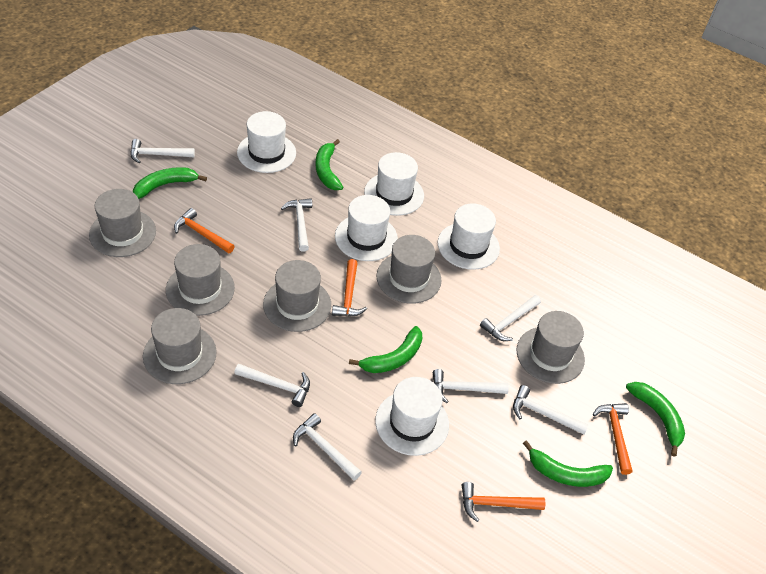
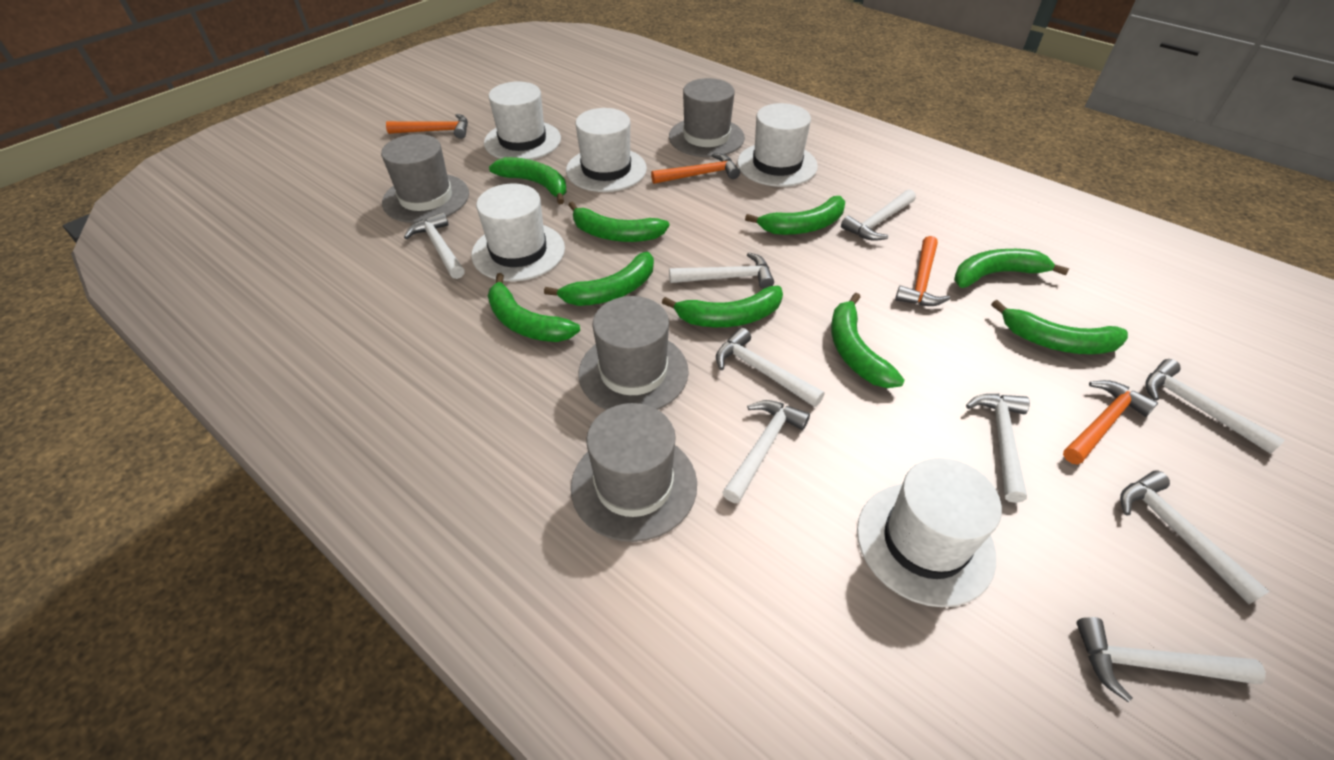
green banana: [133,167,207,199] [316,139,343,190] [349,326,422,373] [523,440,613,487] [626,382,685,457] = 5 -> [488,273,580,342] [489,157,566,205] [544,252,654,306] [568,201,670,242] [662,286,783,327] [745,196,845,235] [831,293,905,388] [954,249,1069,288] [991,300,1128,354] = 9
grey hat: [89,189,156,257] [143,308,217,384] [166,244,235,316] [263,260,331,332] [377,235,442,304] [516,311,585,384] = 6 -> [381,134,469,223] [571,403,697,542] [578,296,689,410] [669,78,745,157] = 4
white hammer: [130,139,195,163] [234,364,310,407] [281,198,312,252] [293,413,362,480] [433,369,509,403] [480,295,541,341] [513,385,589,435] = 7 -> [404,212,465,279] [669,252,774,289] [716,328,824,407] [722,400,810,503] [841,189,916,241] [966,394,1030,503] [1077,617,1265,702] [1120,470,1270,604] [1145,359,1285,454] = 9

